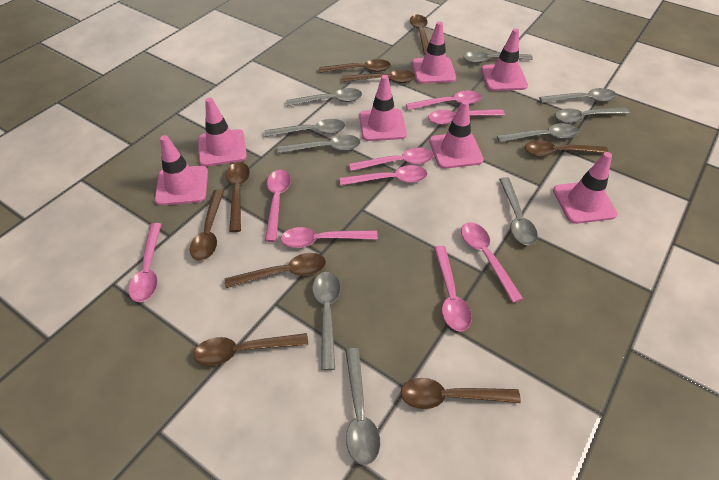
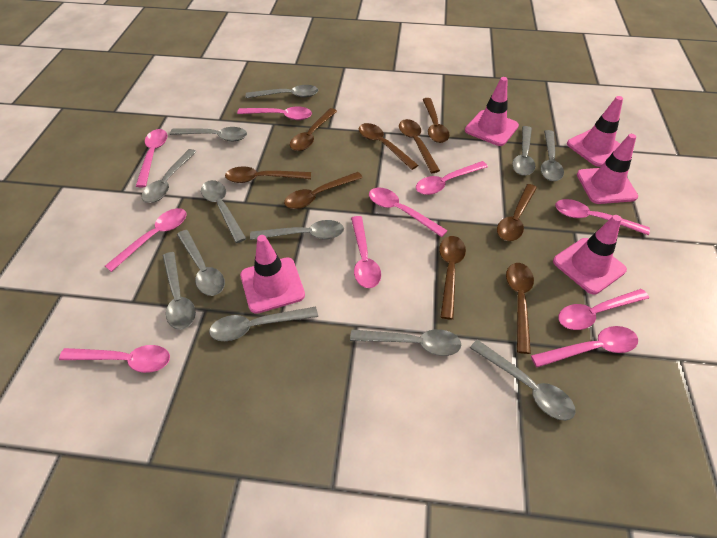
grey spoon: [265,119,345,137] [277,135,361,153] [286,88,362,106] [312,272,341,370] [345,348,380,465] [463,51,533,63] [497,123,578,142] [499,177,538,245] [539,88,617,103] [555,107,629,123] = 10 -> [142,149,196,203] [163,252,196,330] [170,127,247,141] [177,230,225,296] [201,180,246,243] [209,306,318,341] [246,85,318,98] [250,220,344,240] [350,329,461,356] [470,340,576,421] [512,126,536,176] [541,130,564,181] = 12
pink spoon: [128,223,162,302] [265,170,291,242] [281,227,378,248] [340,165,427,185] [349,148,434,171] [406,91,482,110] [428,109,505,125] [434,246,472,331] [461,222,523,303] = 9 -> [59,345,170,373] [105,208,187,272] [136,129,167,187] [237,107,312,120] [351,216,381,288] [369,188,448,237] [416,161,488,195] [531,326,638,367] [555,199,650,235] [558,289,649,330] = 10
pink traffic cone: [155,135,208,206] [198,98,247,166] [359,75,407,141] [412,21,456,84] [429,100,484,169] [481,28,528,91] [553,152,618,224] = 7 -> [240,235,305,314] [465,77,519,146] [553,215,627,294] [567,96,623,167] [577,134,638,204] = 5

